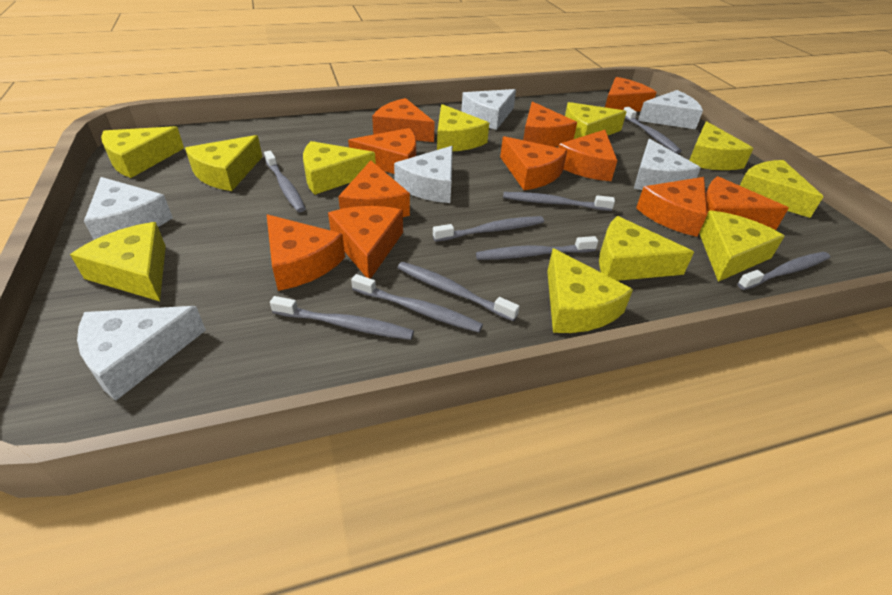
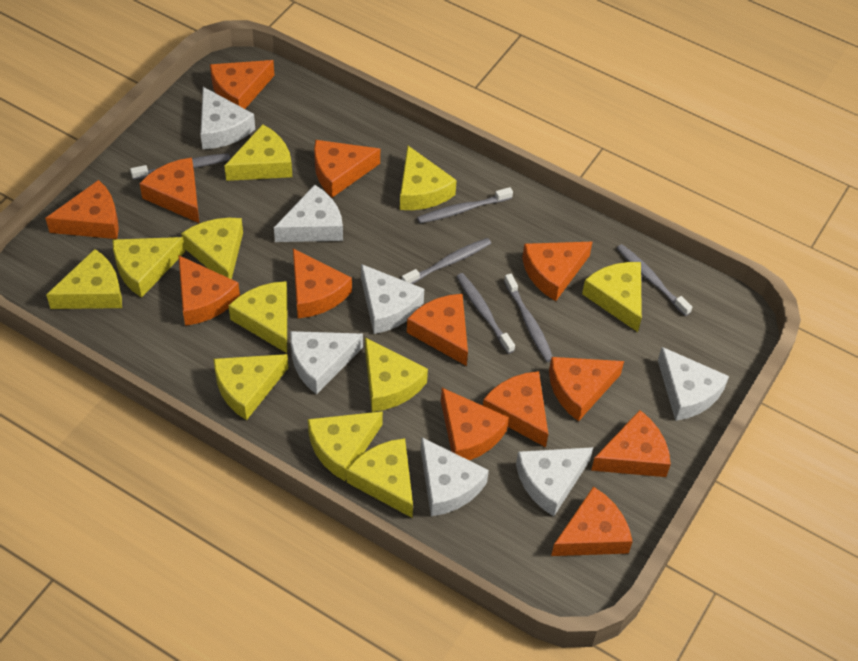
grey toothbrush: [264,151,306,212] [270,296,414,340] [351,274,483,332] [398,262,520,321] [433,216,544,242] [476,236,598,260] [503,192,615,211] [624,107,681,154] [737,252,830,290] = 9 -> [130,153,230,180] [402,238,491,284] [417,187,513,224] [456,273,515,354] [504,274,553,362] [617,244,692,316] = 6
orange cheese: [267,214,345,291] [328,206,403,279] [338,160,410,217] [348,128,416,174] [372,98,435,142] [500,136,567,190] [523,101,577,147] [558,130,618,181] [605,77,657,112] [636,177,707,237] [706,176,789,230] = 11 -> [45,180,119,239] [139,158,199,223] [178,255,240,326] [210,60,274,109] [293,248,352,318] [314,140,380,198] [407,294,468,366] [441,388,509,460] [483,371,548,447] [522,242,592,301] [549,357,624,422] [551,486,633,556] [591,410,671,477] = 13
white cheese: [77,306,206,401] [84,177,173,240] [394,146,453,203] [461,89,516,130] [634,139,701,190] [638,90,703,129] = 6 -> [200,87,255,149] [274,185,343,242] [290,331,363,395] [361,264,424,334] [421,437,489,516] [516,447,593,516] [658,347,729,421] = 7

